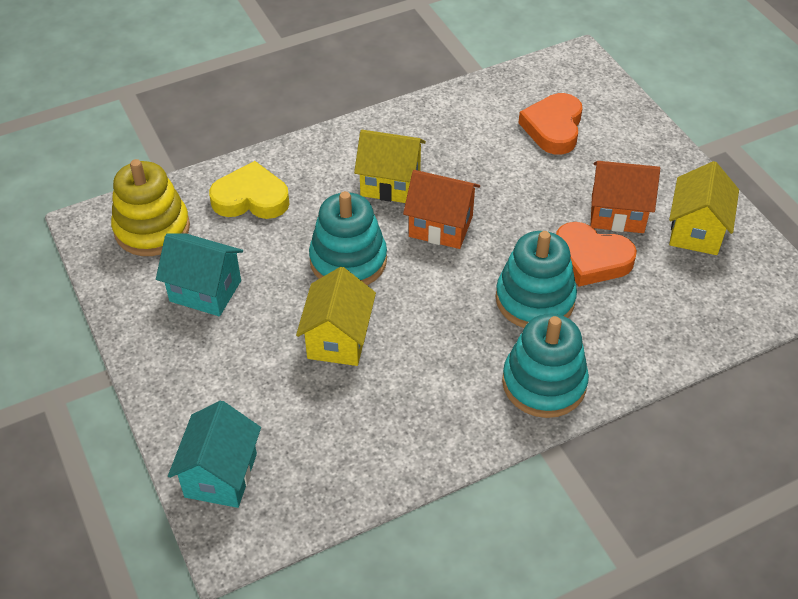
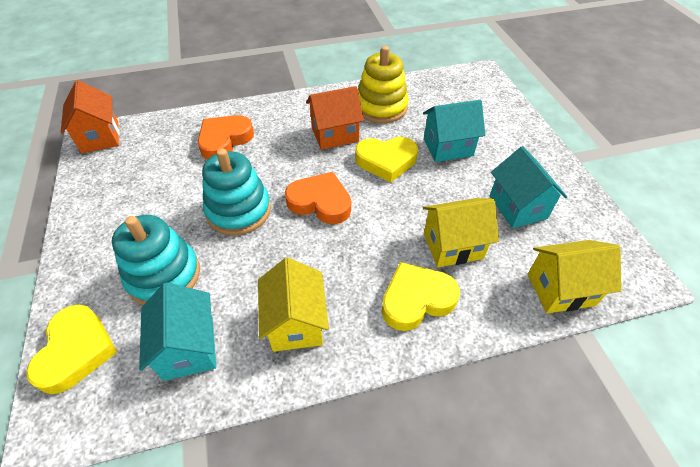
turquoise house: [156,234,243,316] [168,401,261,508] = 2 -> [139,282,216,381] [423,100,485,162] [490,146,567,228] = 3
turquoise stacking toy: [309,191,387,285] [496,231,577,328] [502,314,589,418] = 3 -> [112,215,200,305] [202,148,271,235] = 2
yellow heart: [209,161,290,219] = 1 -> [26,305,117,394] [355,137,418,183] [382,262,460,331] = 3

